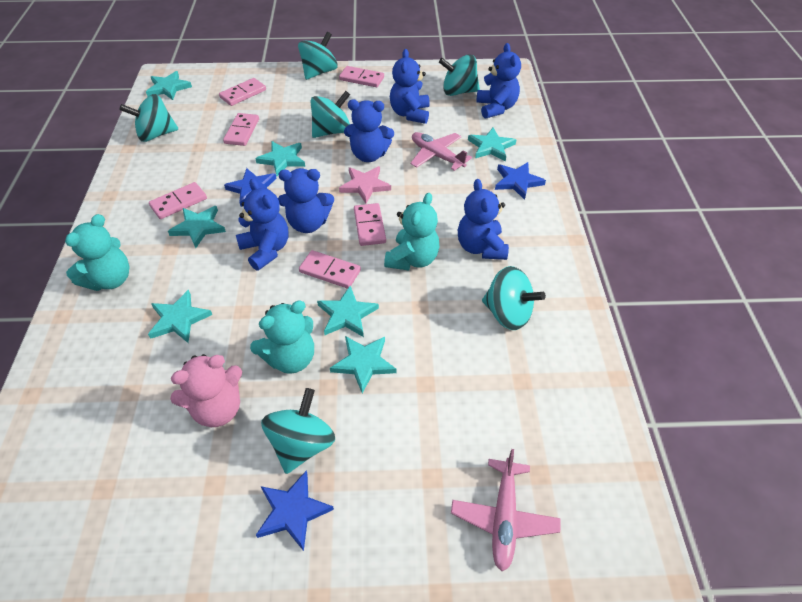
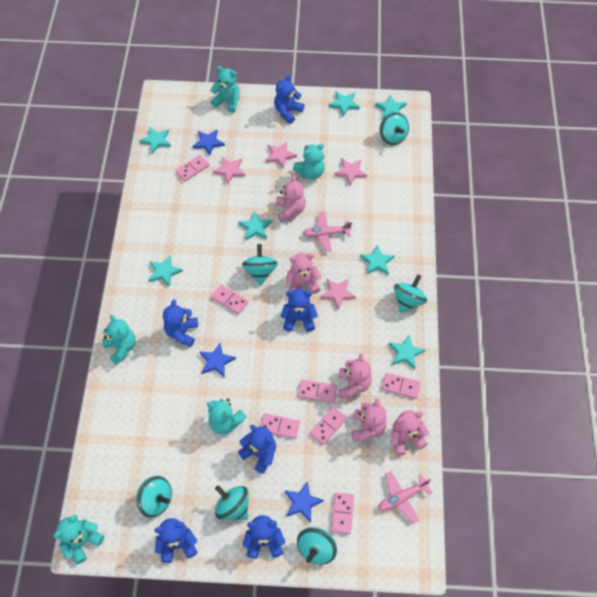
pink domino: [149,182,207,219] [219,78,266,106] [223,113,259,146] [299,250,361,289] [339,66,384,87] [354,203,386,246] = 6 -> [176,155,209,182] [211,285,248,314] [260,413,300,439] [298,380,337,403] [310,407,347,445] [331,492,354,534] [382,373,421,399] = 7
pink star: [339,166,391,204] = 1 -> [213,157,245,185] [265,141,297,169] [320,278,356,310] [334,158,367,185] = 4
pink teddy bear: [170,354,242,427] = 1 -> [276,175,306,222] [286,253,322,294] [338,353,372,399] [352,398,387,441] [391,410,429,456] = 5
turquoise teddy bear: [65,214,130,291] [250,300,314,374] [384,193,439,270] = 3 -> [53,515,104,564] [102,315,136,365] [207,399,247,434] [210,66,240,113] [293,143,325,180] = 5

